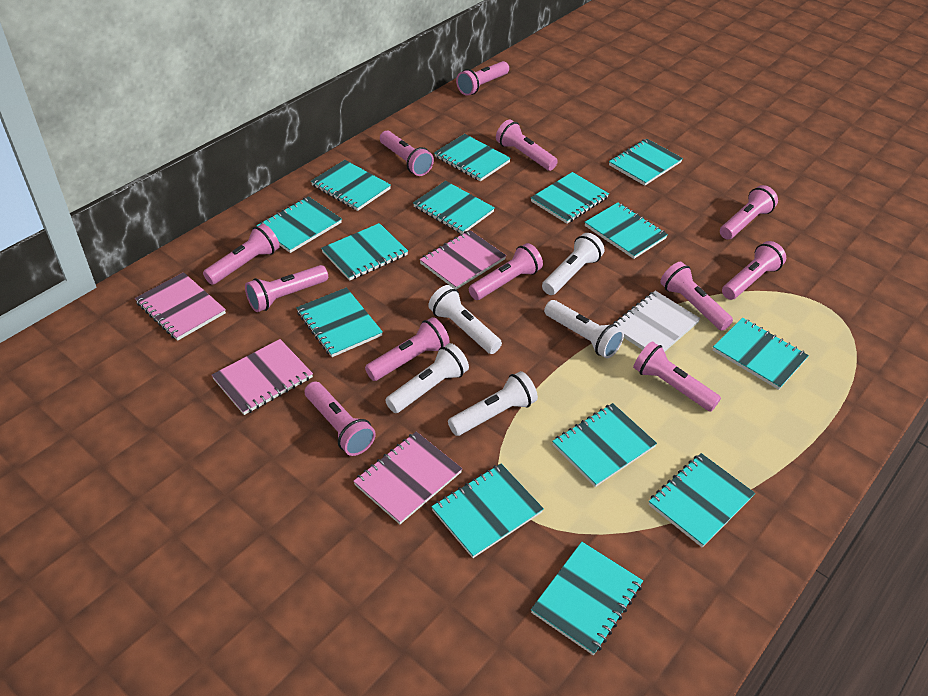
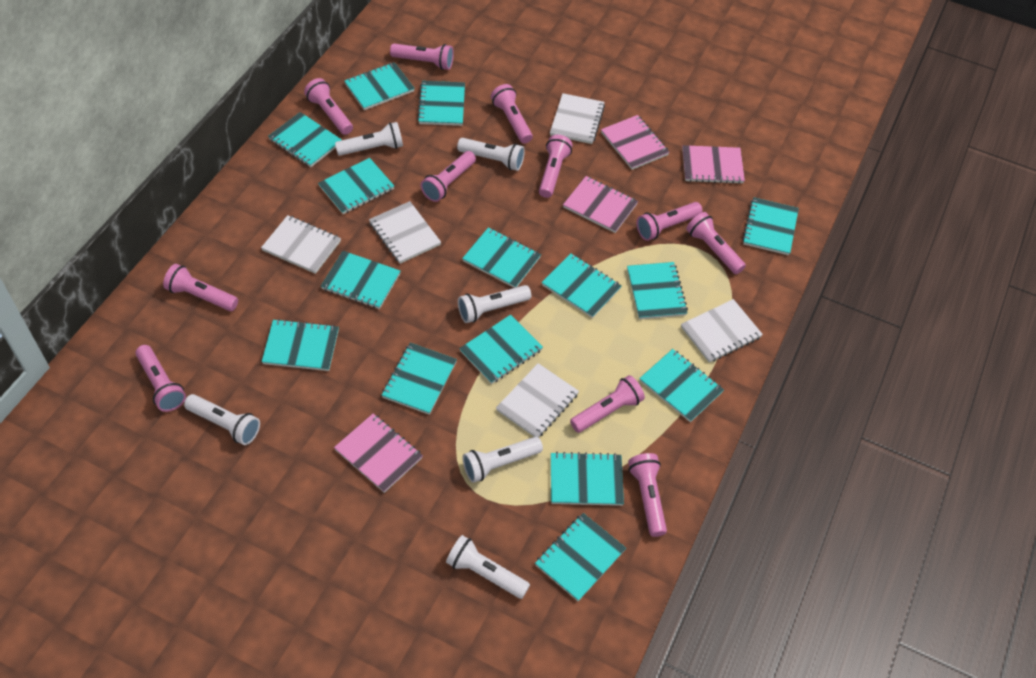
pink flashlight: [203,224,280,285] [245,265,328,312] [305,382,376,456] [365,317,450,381] [380,131,434,176] [456,61,509,96] [469,243,543,300] [496,119,558,171] [633,341,721,412] [660,262,733,331] [720,185,778,239] [722,241,786,300] = 12 -> [135,345,186,412] [163,264,238,311] [304,78,353,135] [390,44,454,70] [421,151,476,202] [491,84,533,144] [539,135,573,198] [570,375,645,433] [628,453,667,537] [636,202,702,241] [686,212,746,274] = 11
turquoise notebook: [256,196,342,253] [296,287,383,357] [311,160,391,211] [321,223,408,281] [413,181,495,234] [431,464,544,558] [434,134,511,181] [531,172,609,224] [531,542,643,655] [552,403,657,487] [585,202,668,259] [609,138,683,186] [648,453,755,547] [713,318,809,390] = 14 -> [261,319,339,371] [268,112,342,167] [318,158,394,214] [321,251,400,309] [344,62,415,110] [382,343,457,415] [417,81,465,126] [459,315,543,384] [462,228,541,288] [535,513,626,601] [541,253,622,318] [551,452,624,506] [627,262,688,319] [639,349,724,422] [742,197,799,255] = 15
white flashlight: [385,343,469,413] [428,285,502,354] [448,371,538,436] [542,233,604,295] [544,300,624,358] = 5 -> [184,394,260,445] [335,122,403,156] [446,535,530,599] [457,138,525,171] [458,285,531,323] [462,437,543,483] = 6
white notebook: [613,291,701,352] = 1 -> [261,215,341,274] [369,201,441,264] [496,363,579,437] [550,93,605,144] [681,299,763,363] = 5

